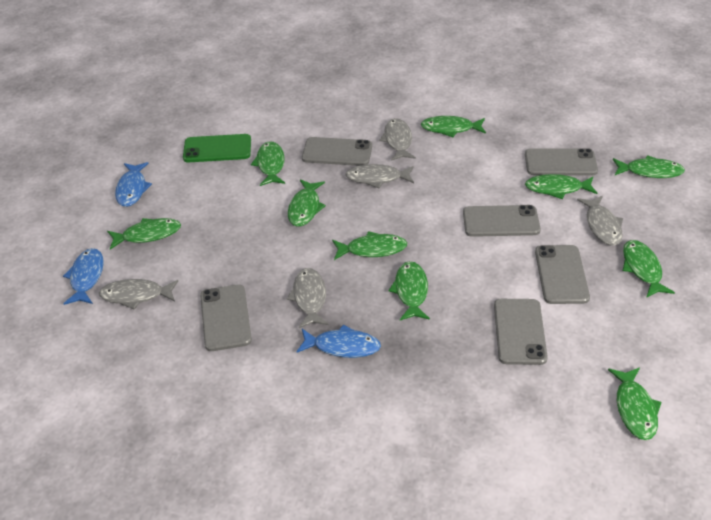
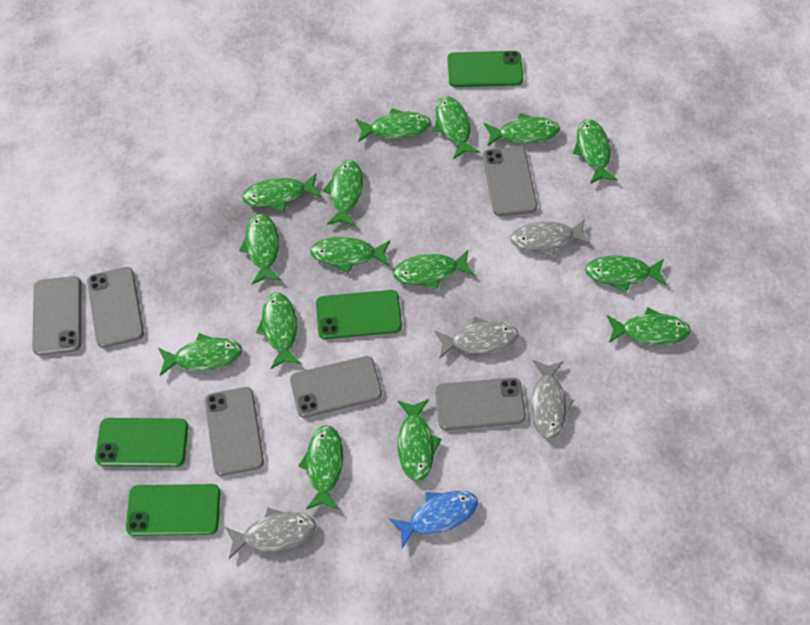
blue fish: [63,248,104,305] [115,162,152,207] [296,325,381,358] = 3 -> [389,491,478,548] = 1
green fish: [107,218,181,250] [251,141,285,186] [288,179,326,227] [332,231,407,260] [388,261,430,320] [421,116,486,137] [525,174,597,199] [608,367,662,440] [613,155,685,178] [623,240,675,298] = 10 -> [158,333,242,376] [239,213,282,284] [242,173,321,211] [256,292,301,369] [298,425,343,510] [310,237,390,273] [323,160,363,227] [356,108,431,142] [393,250,475,290] [397,399,441,481] [434,96,480,159] [484,113,560,146] [573,119,618,184] [585,255,667,293] [607,307,691,345] = 15
green phone: [183,134,251,162] = 1 -> [95,418,188,467] [126,484,221,536] [316,290,402,339] [447,51,523,87] = 4
grey fish: [99,279,178,309] [287,268,328,328] [345,164,414,188] [379,118,416,161] [577,196,623,246] = 5 -> [225,507,316,559] [435,317,519,359] [510,219,591,257] [531,360,574,439] = 4

